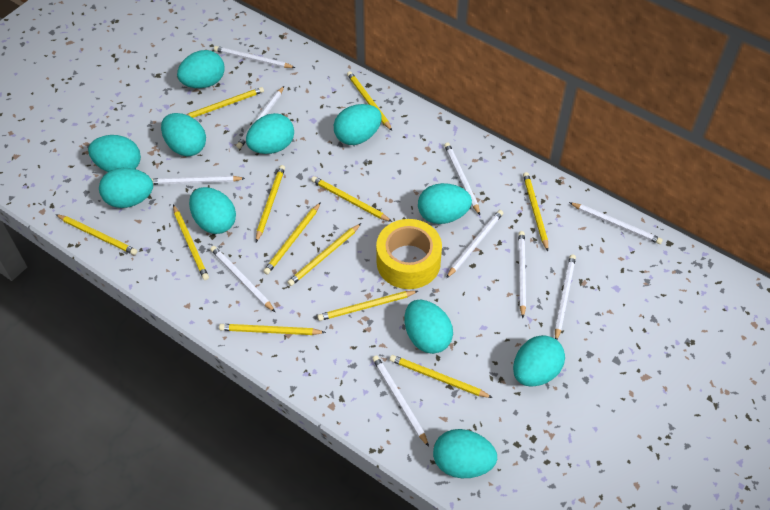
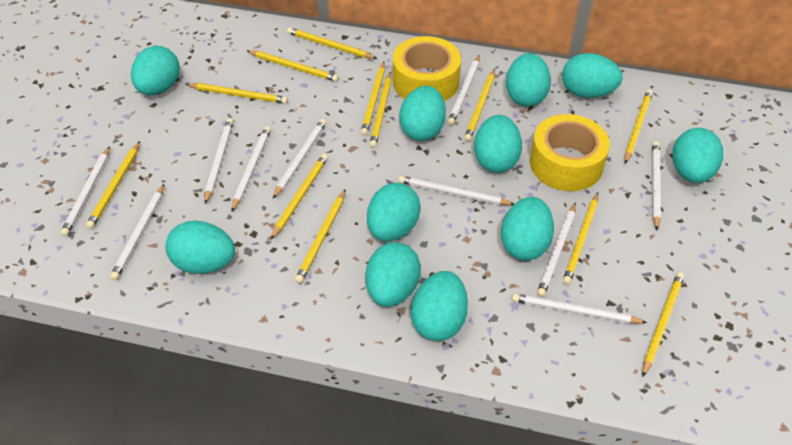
yellow tape: [376,219,442,289] = 1 -> [393,36,461,101] [530,114,610,191] = 2

